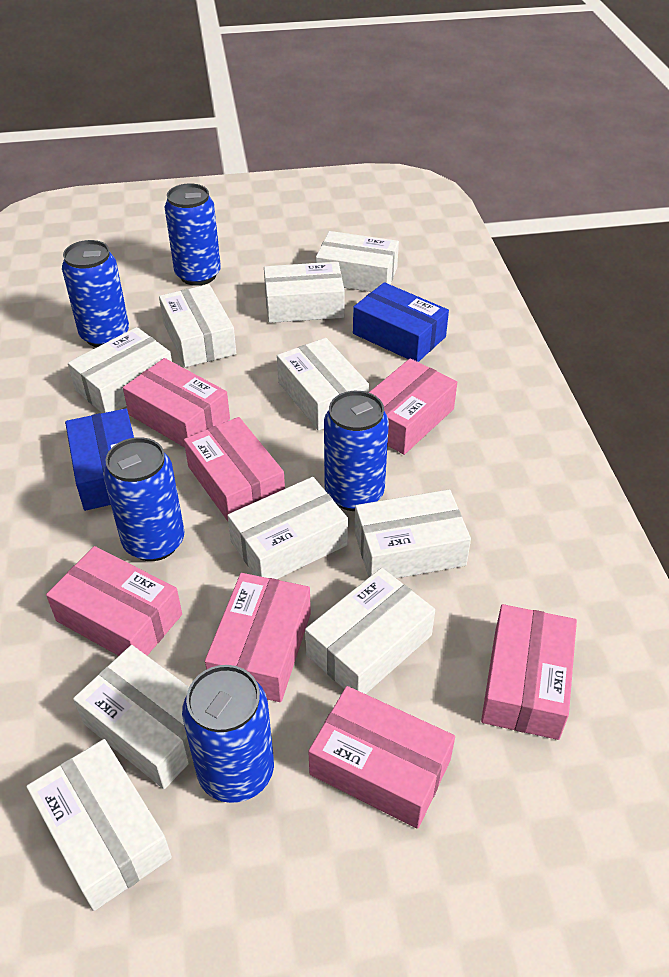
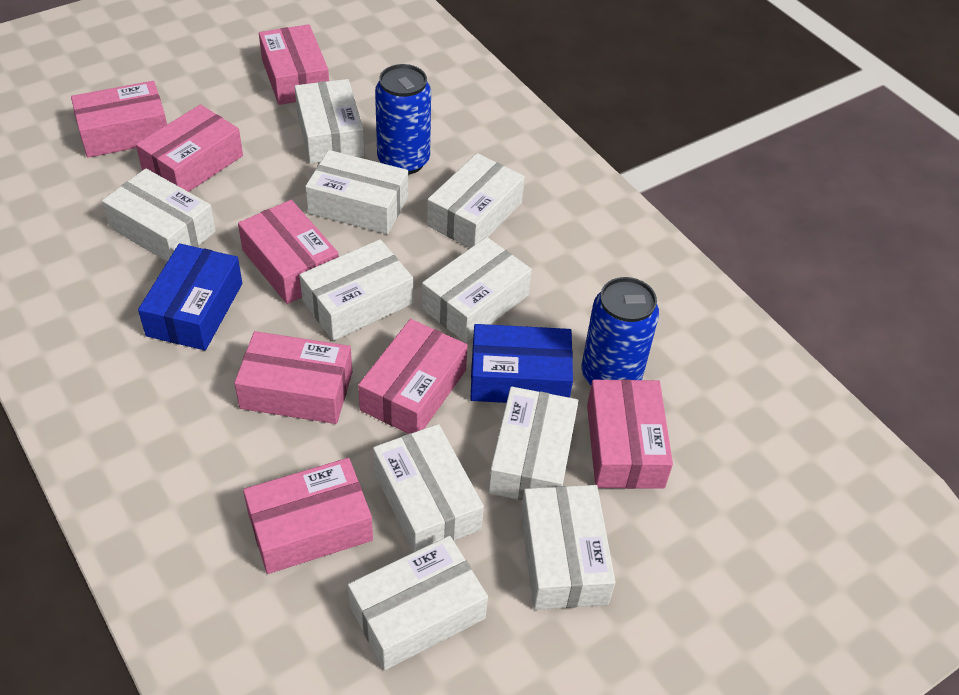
blue can: [62,240,129,347] [103,437,185,561] [165,183,221,286] [182,665,274,803] [324,391,389,511] = 5 -> [375,64,431,175] [582,277,659,385] = 2
pink box: [46,546,182,656] [123,358,230,448] [184,417,285,521] [205,573,311,702] [308,686,455,829] [369,358,457,455] [481,604,577,740] = 7 -> [71,81,167,158] [136,104,243,192] [234,331,352,424] [238,200,339,304] [243,458,373,574] [259,24,329,105] [358,319,468,434] [587,379,673,489] = 8

